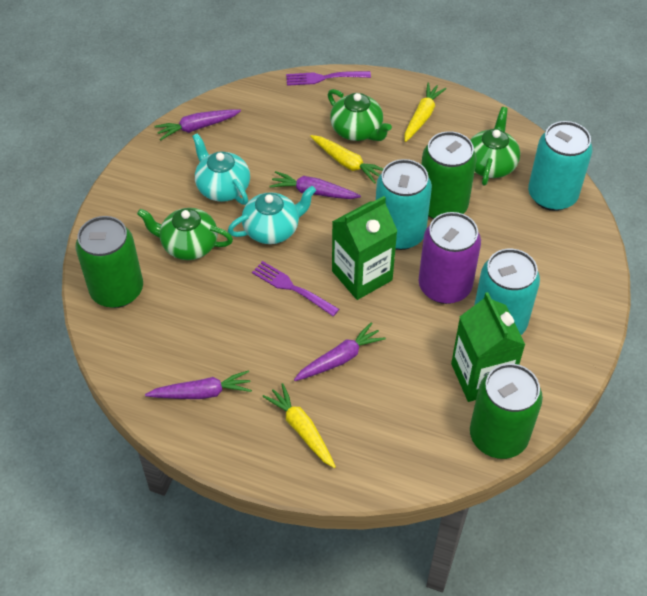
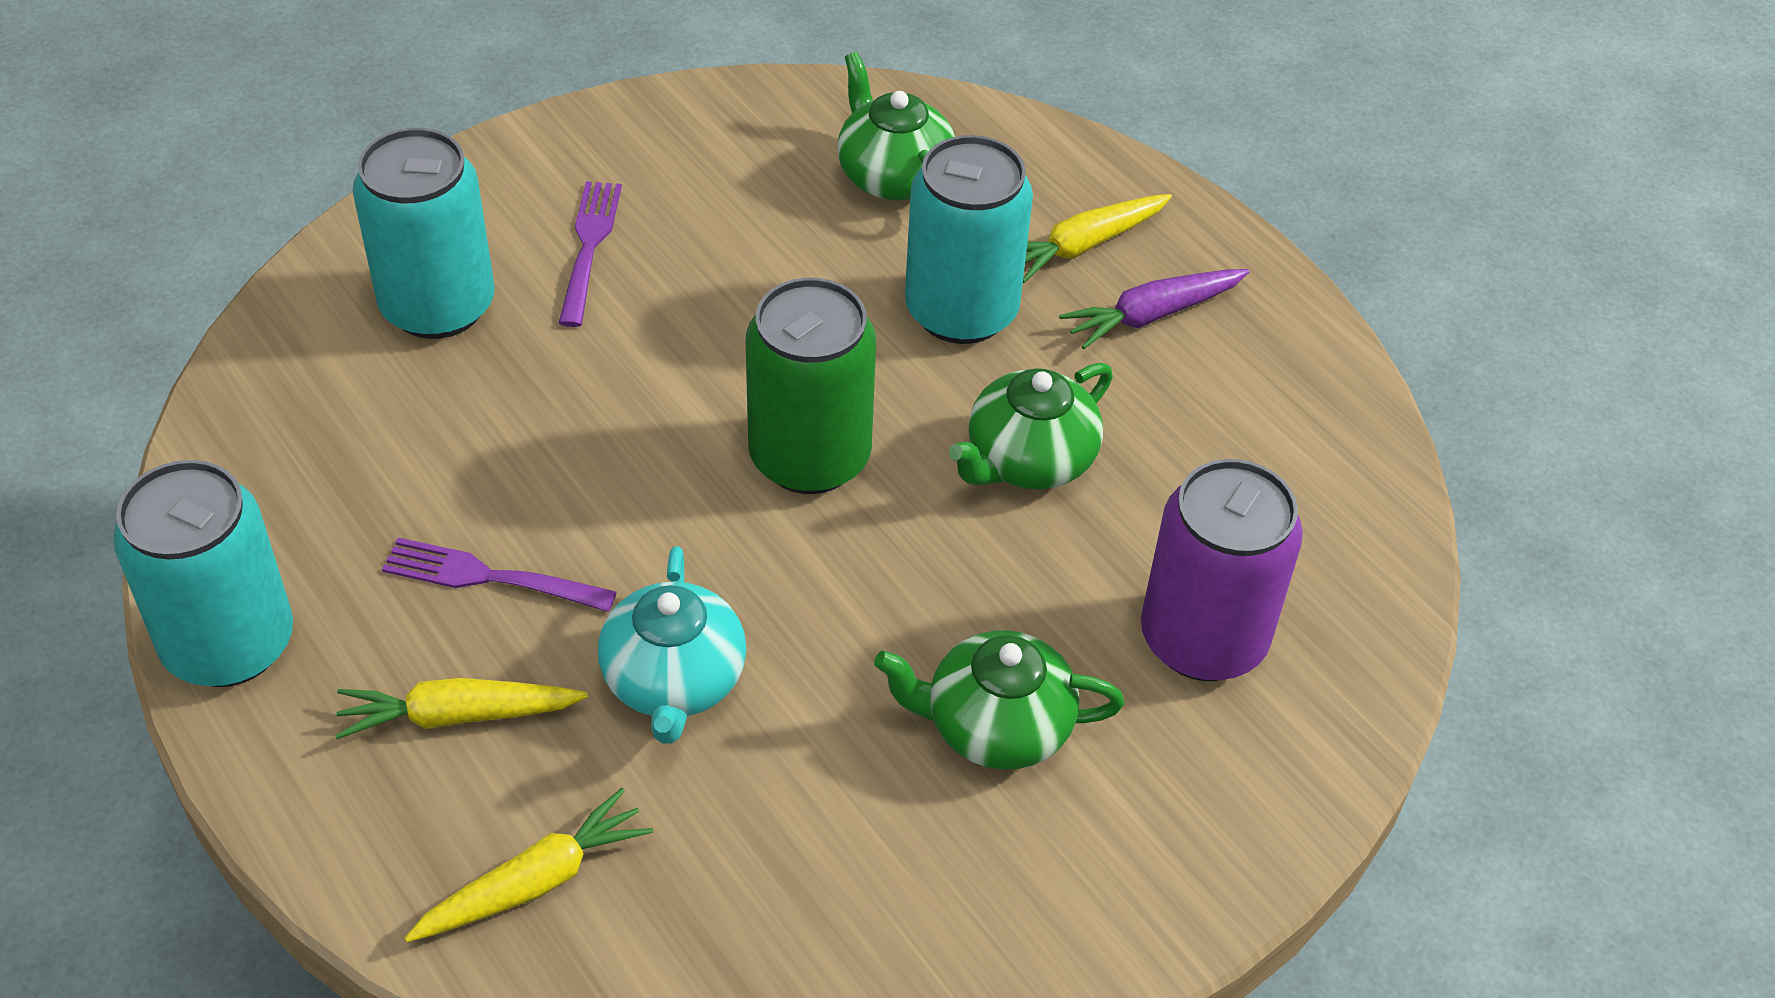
green can: [76,216,143,308] [421,131,477,219] [470,363,543,459] = 3 -> [746,278,876,494] = 1
green carton: [332,196,397,300] [451,292,525,402] = 2 -> none = 0
purple carrot: [145,370,252,399] [154,109,241,140] [269,171,361,199] [294,322,386,381] = 4 -> [1059,269,1250,349] = 1
turquoise teapot: [192,133,250,205] [228,186,316,244] = 2 -> [598,546,746,744] = 1

